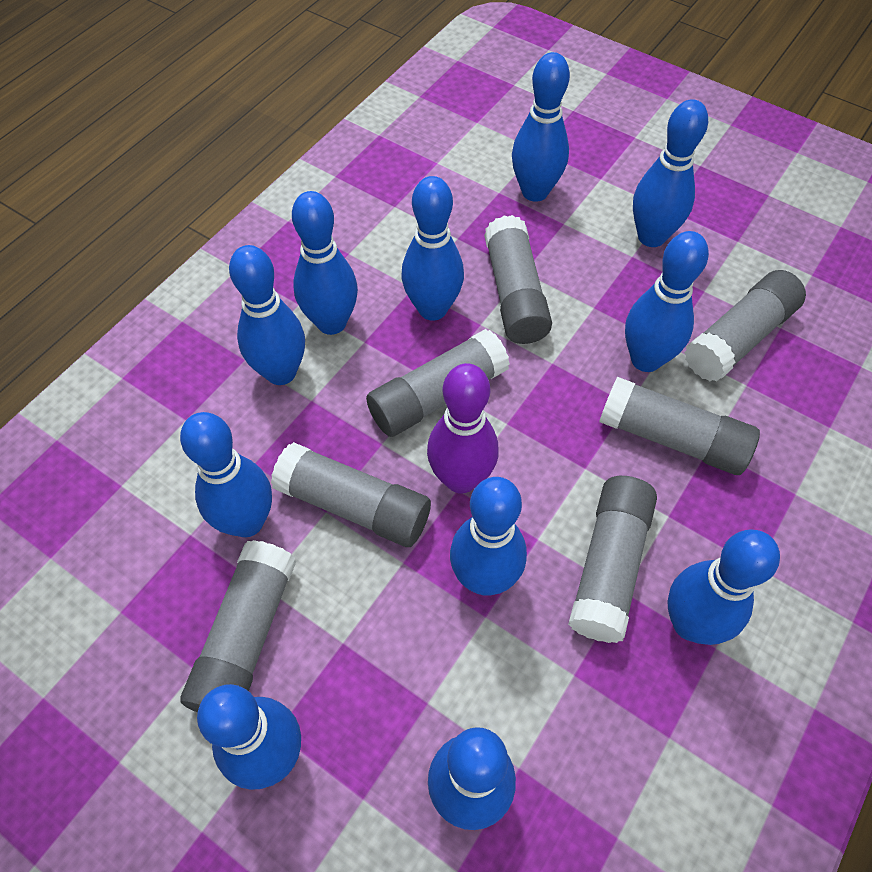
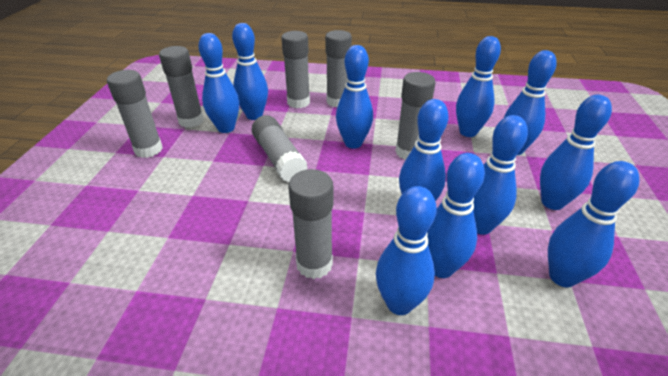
purple bowling pin: [427,363,498,494] = 1 -> none = 0

